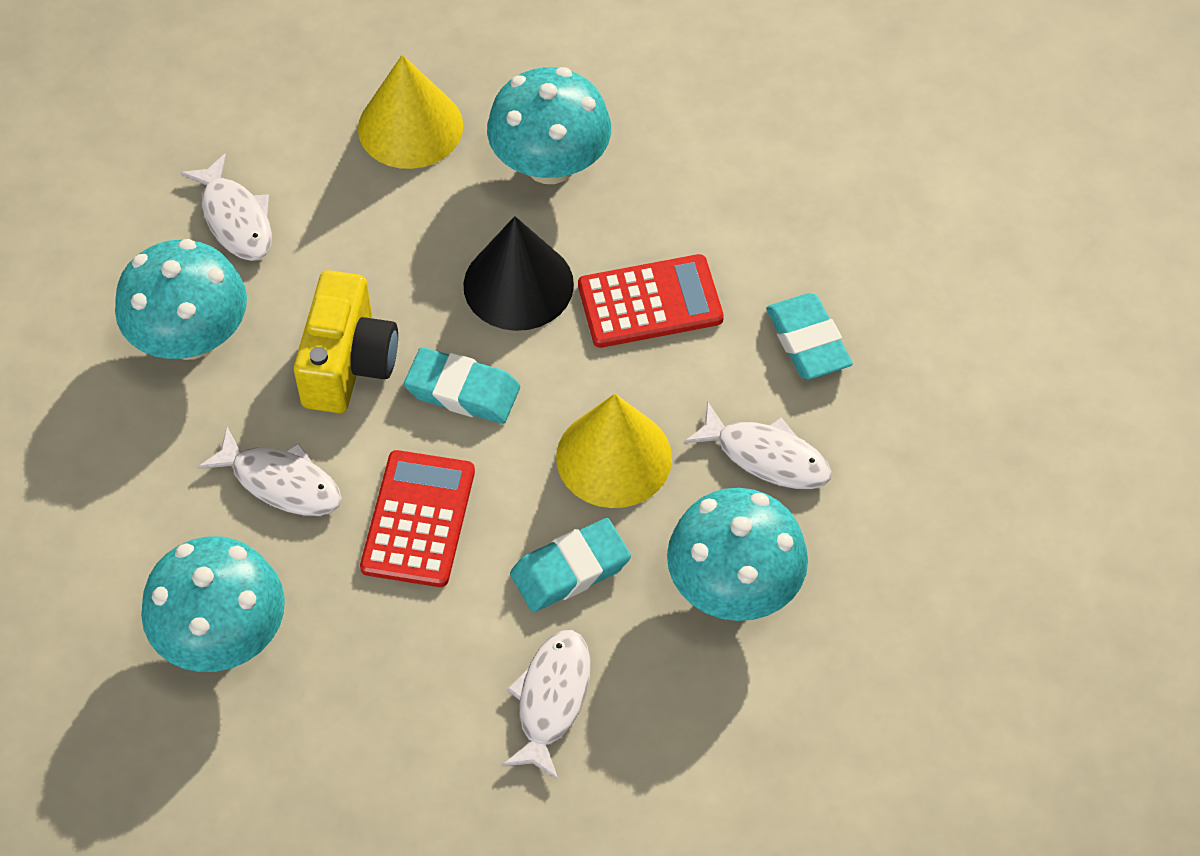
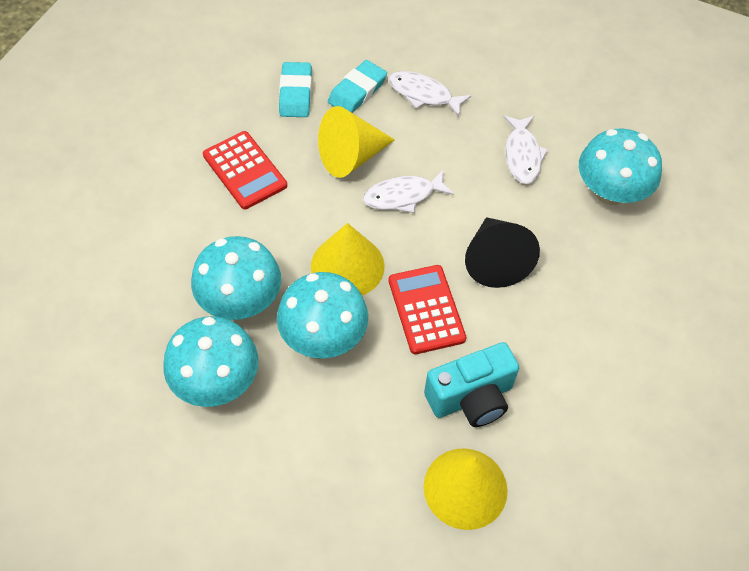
turquoise camera: none = 0 -> [424,342,519,427] = 1
turquoise eraser: [404,347,520,424] [510,518,631,612] [766,293,853,379] = 3 -> [279,62,312,117] [328,60,387,113] = 2
white fish: [180,153,272,261] [198,427,342,516] [502,630,590,780] [684,401,832,489] = 4 -> [363,169,454,213] [388,71,471,117] [503,115,548,184] = 3
yellow camera: [294,270,398,413] = 1 -> none = 0
yellow cone: [358,55,463,169] [556,394,672,508] = 2 -> [311,223,385,295] [318,106,395,178] [424,448,508,530] = 3

